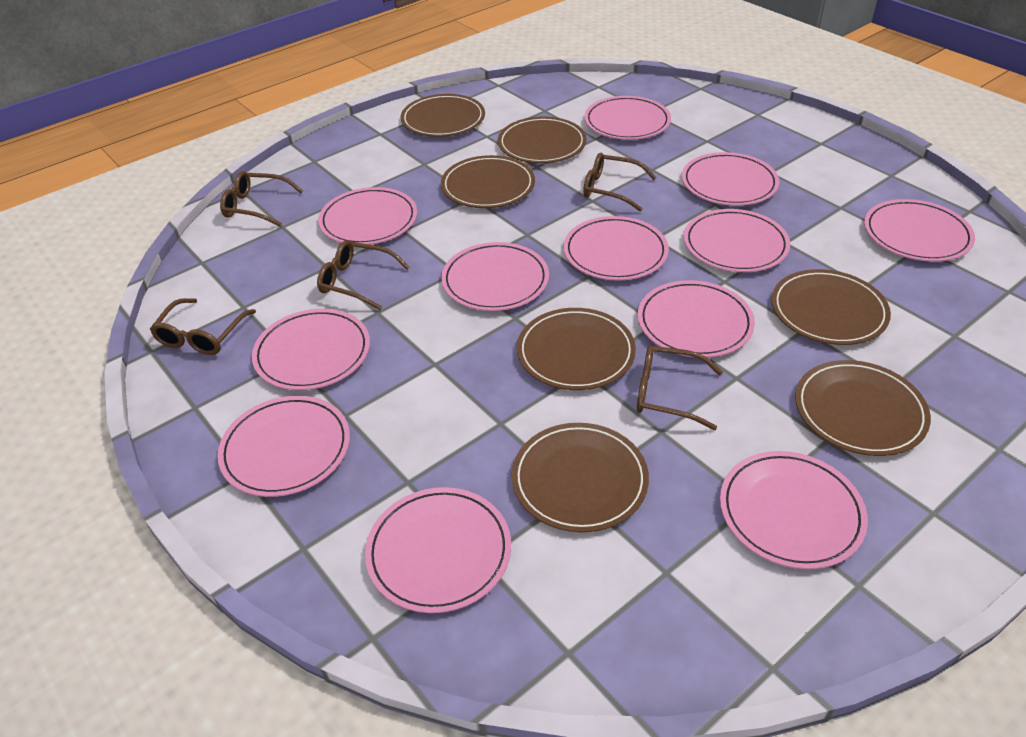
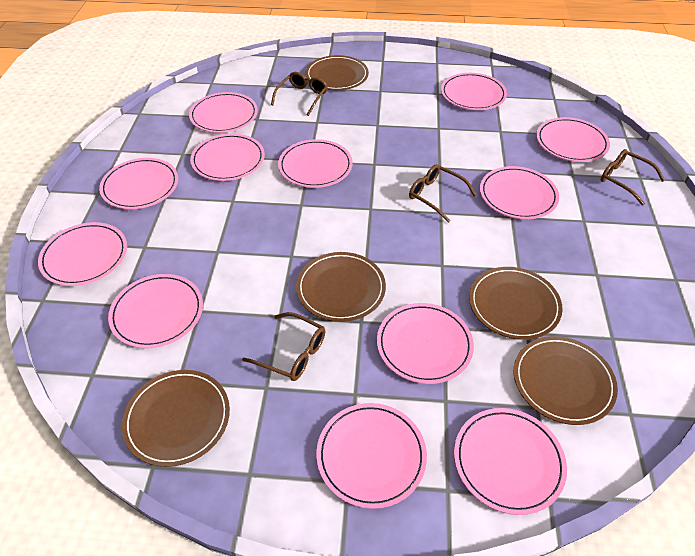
brown glasses: [150,298,256,355] [220,171,303,227] [317,240,410,310] [583,153,656,211] [637,346,723,430] = 5 -> [242,312,326,381] [271,72,328,116] [409,164,476,223] [601,149,665,205] = 4
brown plate: [401,94,485,137] [441,155,535,208] [498,116,587,163] [512,423,649,532] [517,308,636,390] [772,269,891,345] [795,360,931,456] = 7 -> [122,370,230,467] [296,252,386,322] [305,55,369,90] [469,267,563,340] [514,336,618,425] = 5

